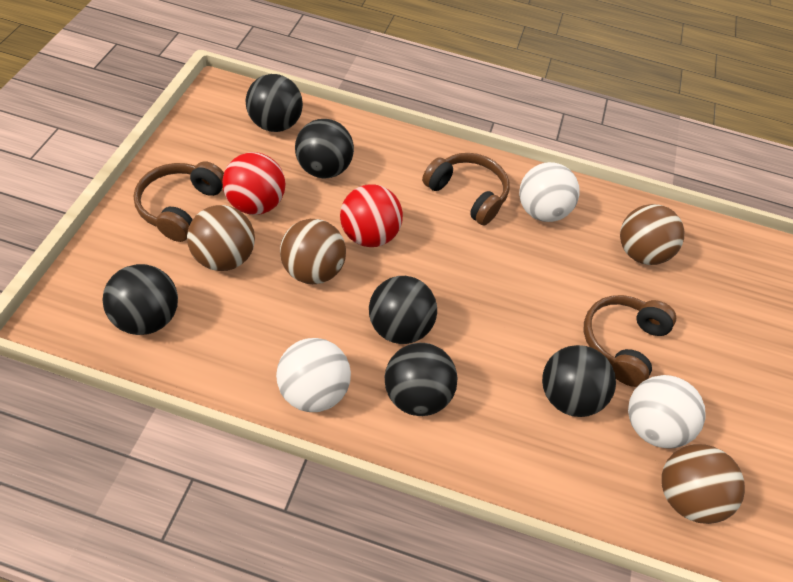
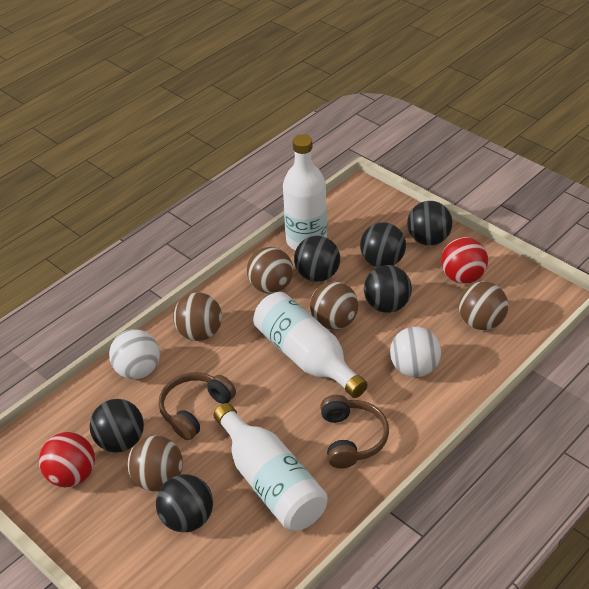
brown ball: [187,205,255,271] [280,219,346,284] [620,204,684,265] [662,444,745,524] = 4 -> [127,436,183,491] [173,293,222,341] [247,247,293,294] [310,281,358,330] [459,281,508,330] = 5
brown headphones: [133,161,224,242] [422,153,510,225] [584,295,676,387] = 3 -> [159,372,236,440] [320,395,389,469] = 2
white ball: [276,338,351,412] [519,162,580,222] [628,375,706,449] = 3 -> [109,329,160,379] [390,327,441,377] = 2
white bottle: none = 0 -> [214,403,328,531] [253,292,368,398] [283,134,327,250] = 3

